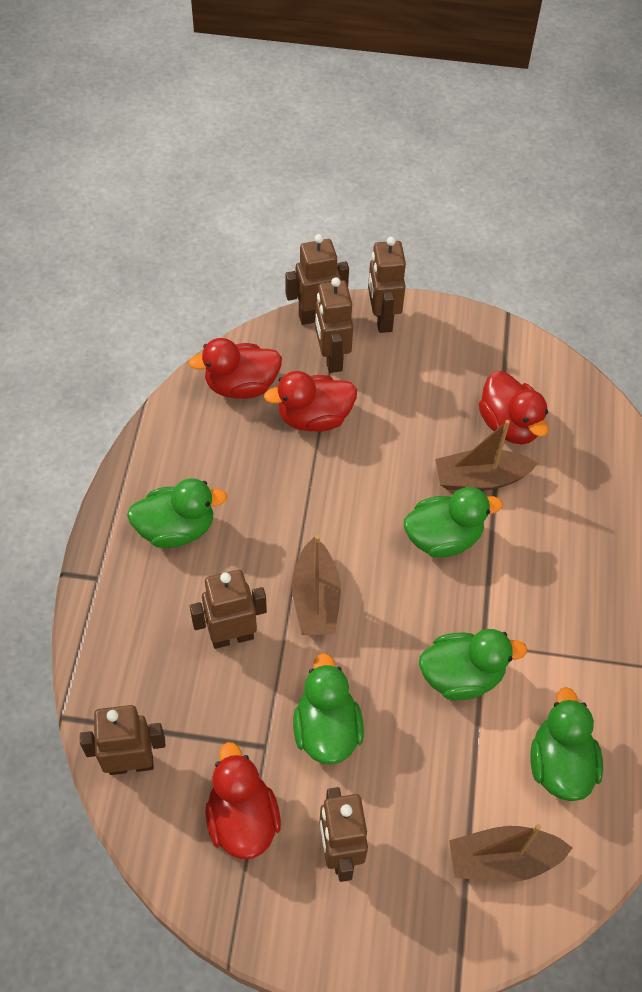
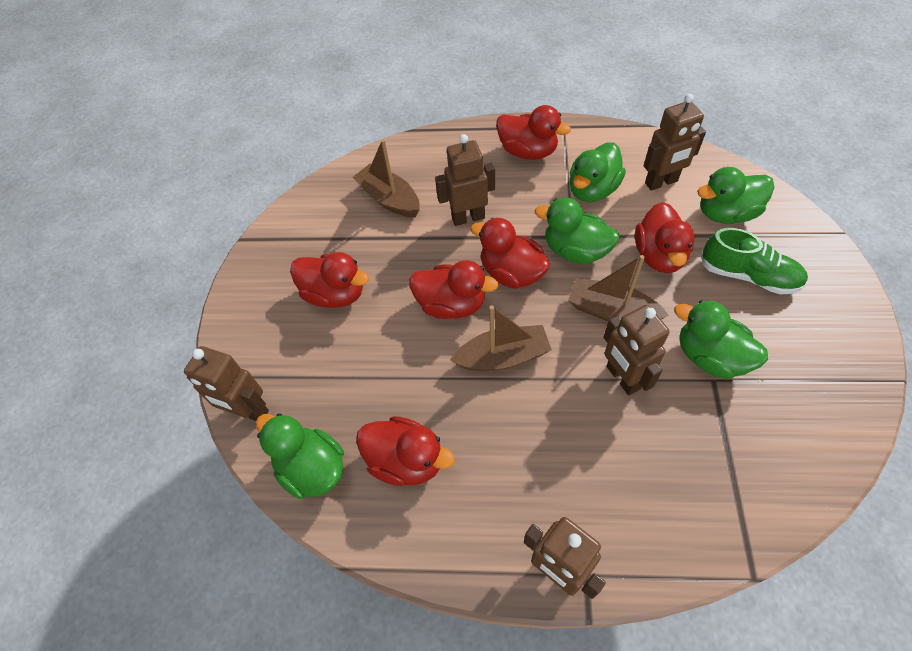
brown robot: [80,705,166,775] [190,570,267,649] [285,234,349,325] [315,277,353,373] [319,787,368,882] [368,237,406,333] = 6 -> [184,346,269,421] [435,134,495,226] [524,517,606,599] [603,305,670,395] [644,94,706,191] = 5
green shoe: none = 0 -> [700,228,808,295] = 1
red duck: [188,338,282,399] [205,742,281,859] [264,371,357,432] [479,371,549,445] = 4 -> [290,252,369,308] [356,416,455,486] [409,260,499,319] [470,218,550,289] [496,105,571,160] [635,202,694,273] = 6

